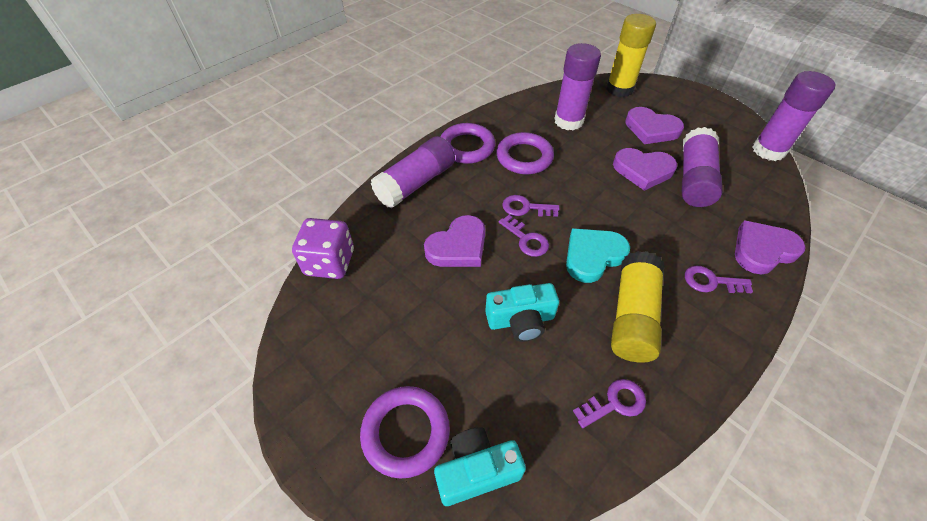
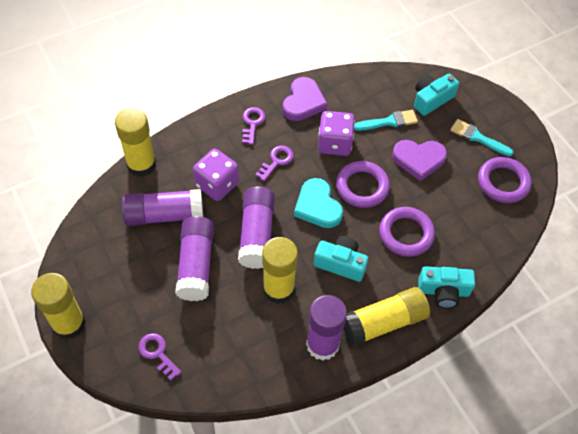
purple dice: [292,218,354,279] = 1 -> [193,149,239,201] [318,111,355,156] = 2
purple heart: [424,215,485,267] [613,148,677,191] [625,107,684,144] [735,220,806,274] = 4 -> [282,77,327,121] [392,140,447,181] = 2
purple key: [499,215,549,257] [502,195,560,217] [573,379,646,428] [685,266,753,293] = 4 -> [138,333,182,381] [242,107,266,145] [255,146,294,181] = 3
turquoise brush: none = 0 -> [354,110,418,131] [450,119,514,157] = 2
turquoise camera: [434,427,526,506] [485,283,559,342] = 2 -> [314,236,368,282] [414,74,459,116] [418,266,475,308] = 3
yellow glue stick: [606,14,656,97] [611,251,664,363] = 2 -> [31,273,86,340] [115,108,156,177] [262,237,298,304] [343,287,430,346] = 4

